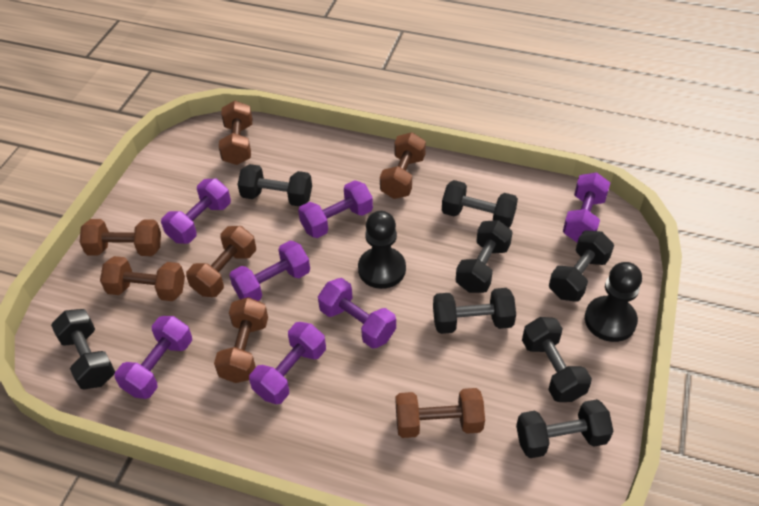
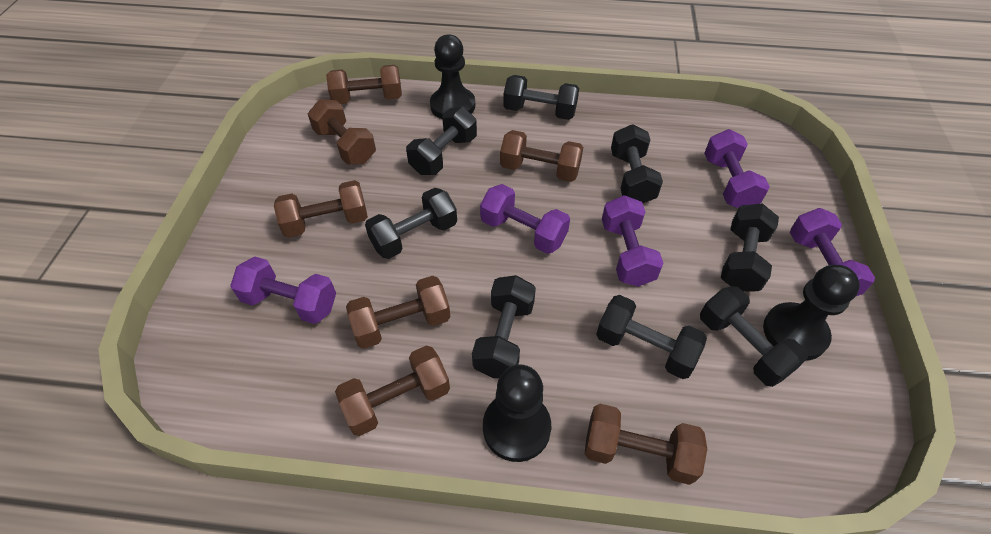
black pawn: [358,211,406,289] [585,262,642,342] = 2 -> [430,34,475,119] [483,365,551,462] [763,265,860,361] = 3
purple dumbbell: [114,316,192,399] [161,179,231,244] [229,241,310,301] [249,322,326,404] [298,180,373,238] [318,278,396,349] [563,172,610,242] = 7 -> [230,257,336,324] [480,184,570,254] [602,195,664,287] [704,129,770,208] [790,208,875,296] = 5

